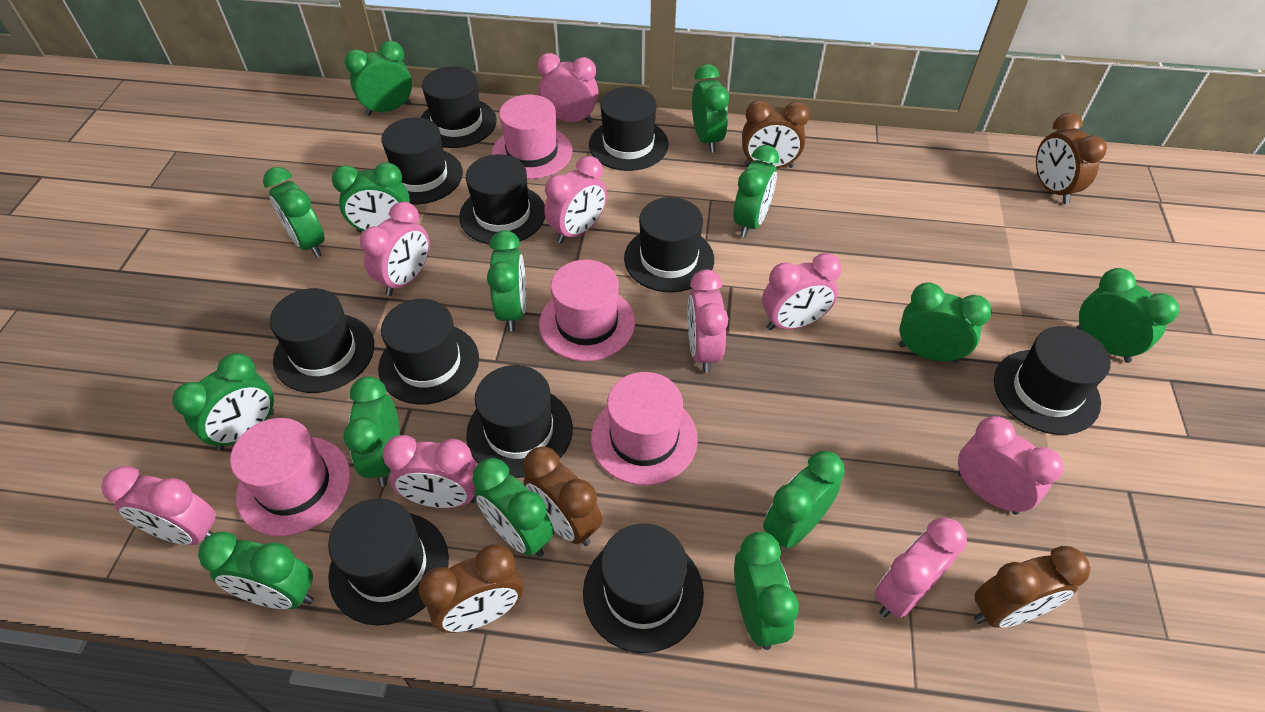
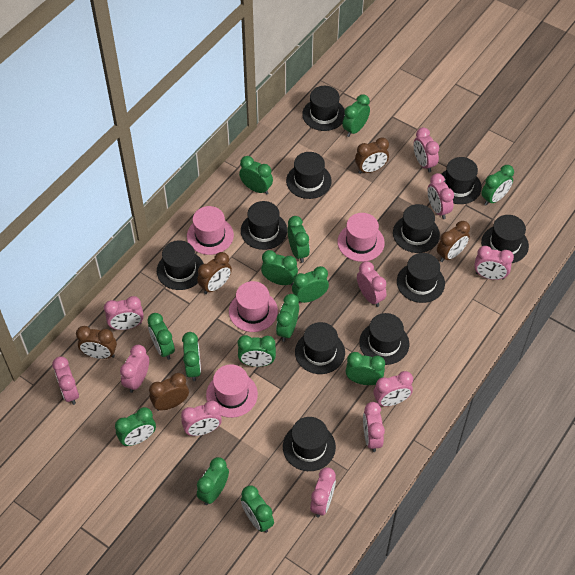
pink clock: [101,466,216,545] [360,201,429,296] [382,435,478,508] [537,53,598,123] [544,156,607,243] [688,270,728,373] [762,253,842,330] [875,517,967,618] [958,416,1064,515] = 9 -> [52,357,79,405] [104,296,144,330] [120,345,149,393] [181,400,222,436] [310,467,336,517] [357,261,387,307] [363,402,385,452] [373,371,413,406] [413,127,439,173] [428,173,454,219] [474,246,514,280] = 11

